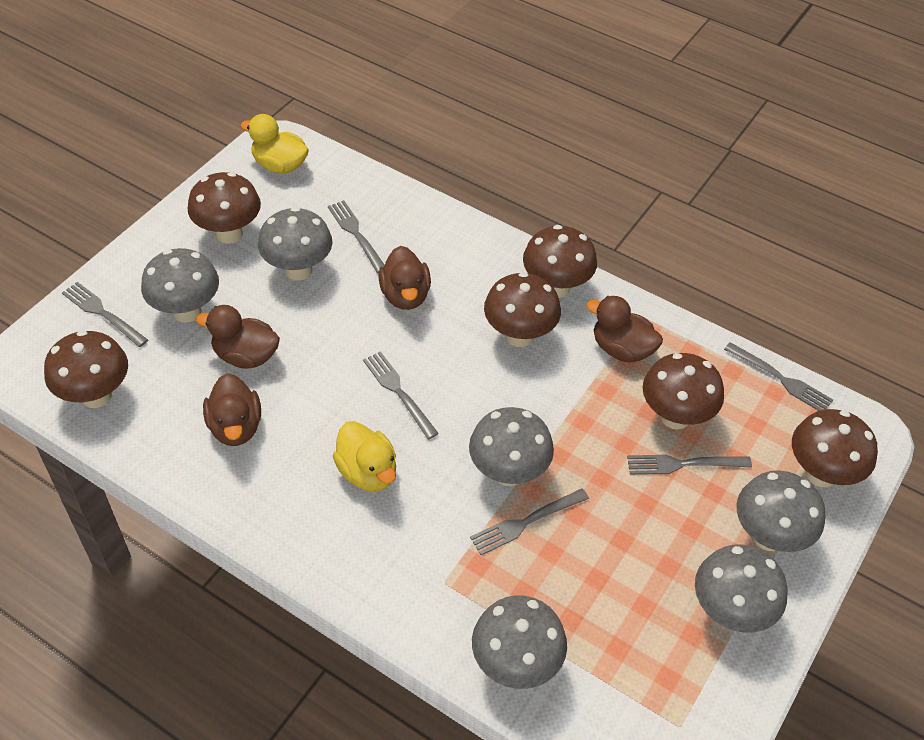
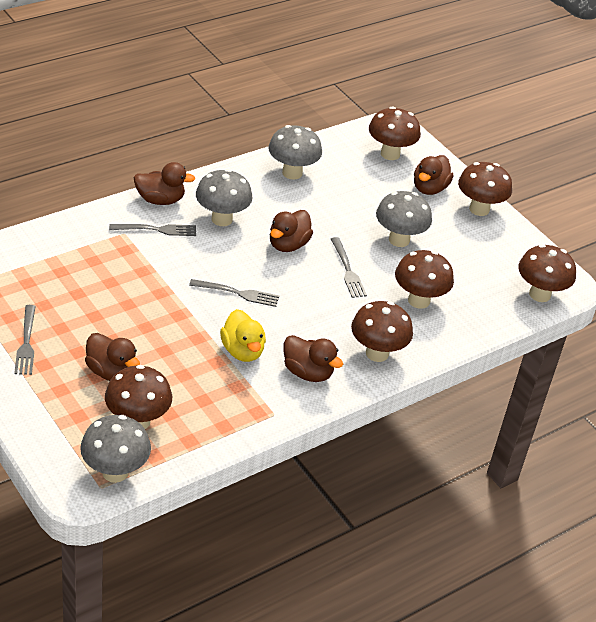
brown duck: [196,305,280,369] [203,373,261,446] [378,246,431,310] [586,296,663,362] = 4 -> [85,333,140,381] [134,162,195,205] [270,210,313,252] [283,335,343,382] [414,155,453,195] = 5
grey fork: [62,282,148,347] [328,200,384,273] [363,351,439,439] [470,489,589,555] [627,455,752,475] [724,342,833,411] = 6 -> [14,305,36,375] [109,224,196,236] [189,279,279,307] [331,237,367,298] = 4
grey mushroom: [141,248,219,323] [258,207,333,281] [469,407,554,486] [472,595,567,689] [695,545,787,633] [737,471,825,552] = 6 -> [80,415,151,483] [196,169,253,226] [268,125,322,180] [376,191,432,247] = 4
yellow duck: [240,114,309,174] [333,421,396,492] = 2 -> [220,309,266,362] = 1

